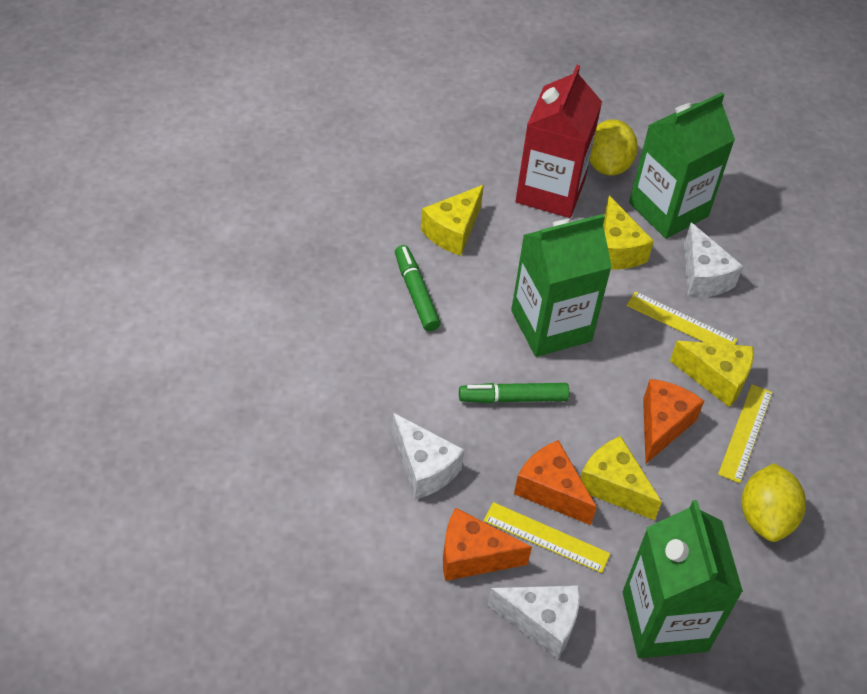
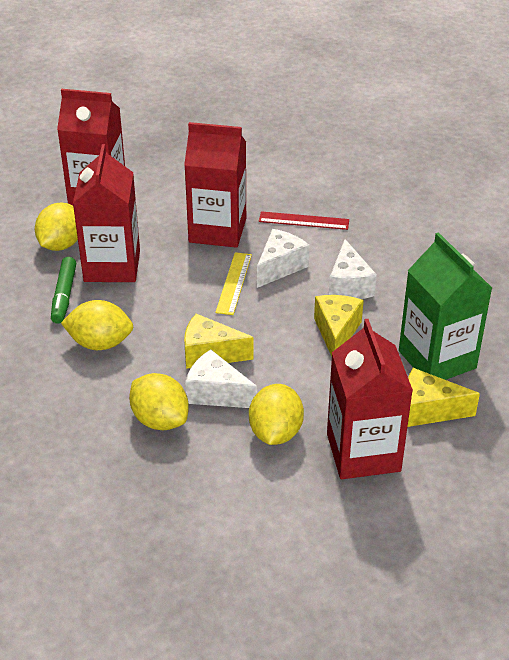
green carton: [511,214,612,357] [622,500,743,658] [629,92,735,239] = 3 -> [399,232,492,380] = 1
green marker: [395,245,440,331] [459,383,569,403] = 2 -> [51,257,76,324] = 1
orange cheese: [443,508,532,581] [514,440,597,525] [643,379,704,464] = 3 -> none = 0
red carton: [516,65,602,218] = 1 -> [57,89,125,205] [73,144,140,282] [184,122,246,248] [327,319,413,479] = 4
red ruler: none = 0 -> [259,211,349,230] = 1
yellow cheese: [421,185,484,256] [580,436,662,520] [603,196,654,270] [670,341,754,407] = 4 -> [184,314,254,369] [314,295,364,357] [408,368,480,427] = 3
yellow lemon: [589,119,638,176] [742,463,806,542] = 2 -> [35,202,78,251] [61,300,133,350] [129,373,189,430] [249,384,304,445] = 4
yellow ruler: [484,502,610,573] [626,291,738,345] [718,384,772,483] = 3 -> [215,252,252,315] = 1

